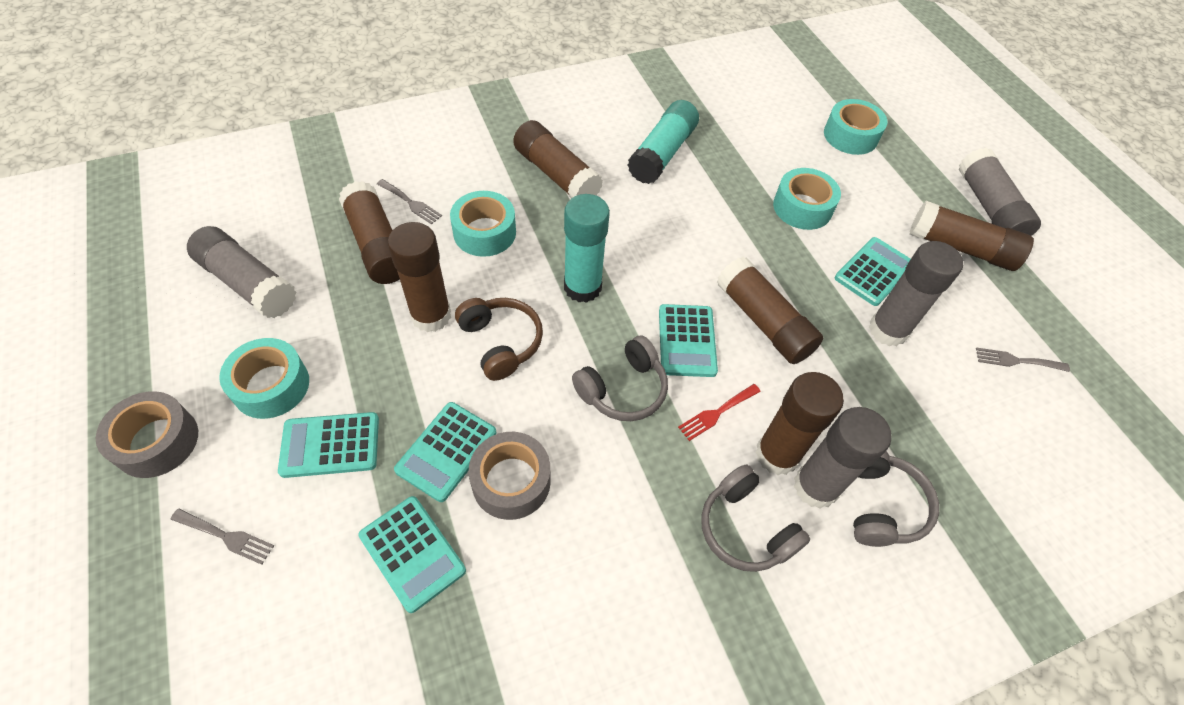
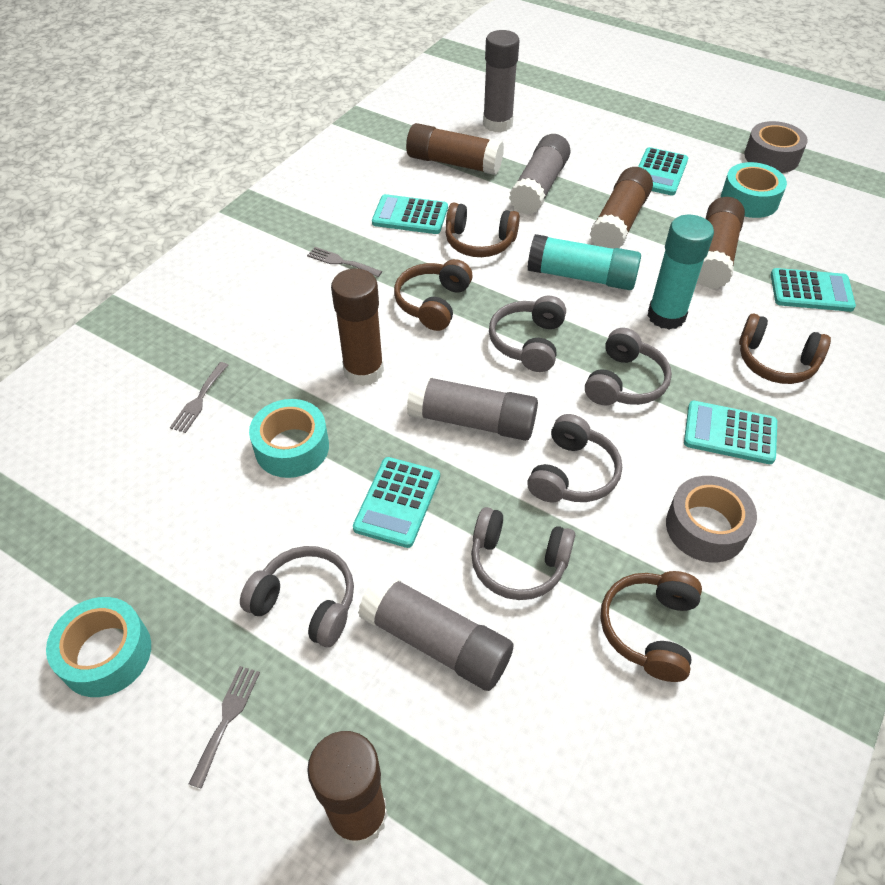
brown glue stick: [339,181,400,284] [388,222,451,332] [513,120,603,198] [717,257,823,364] [755,372,844,475] [910,201,1034,271] = 6 -> [307,731,388,847] [331,269,384,386] [406,123,504,175] [590,167,653,249] [697,197,745,289] = 5
brown headphones: [455,298,543,381] = 1 -> [394,259,473,331] [445,203,520,257] [600,571,702,682] [739,314,831,384] = 4
grey headphones: [572,335,668,421] [701,464,810,572] [853,451,939,547] = 3 -> [240,546,354,647] [471,507,575,600] [489,296,566,372] [527,414,622,502] [585,328,672,405] = 5
red fork: [678,384,761,441] = 1 -> none = 0
turquoise tape: [219,338,309,419] [450,191,516,257] [773,168,841,230] [824,99,887,155] = 4 -> [46,597,151,697] [249,399,329,478] [721,162,787,218] = 3

